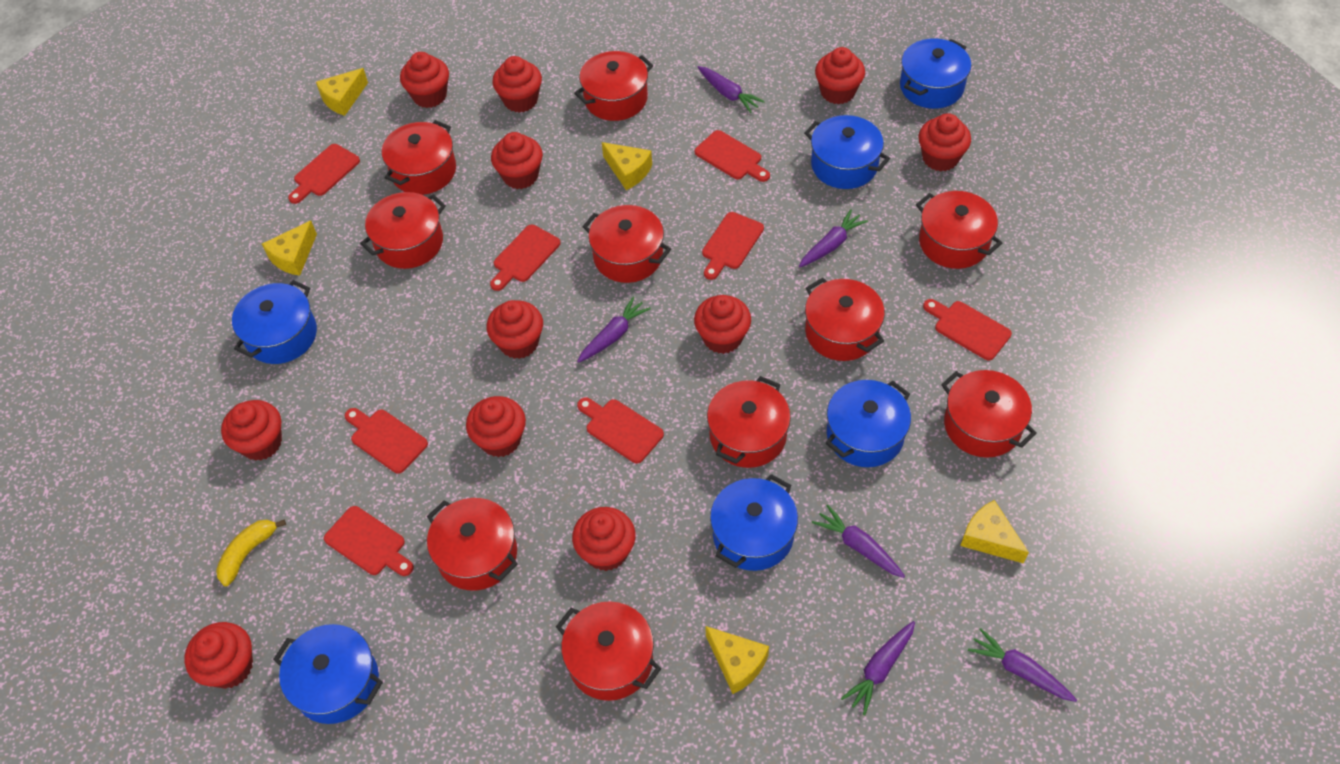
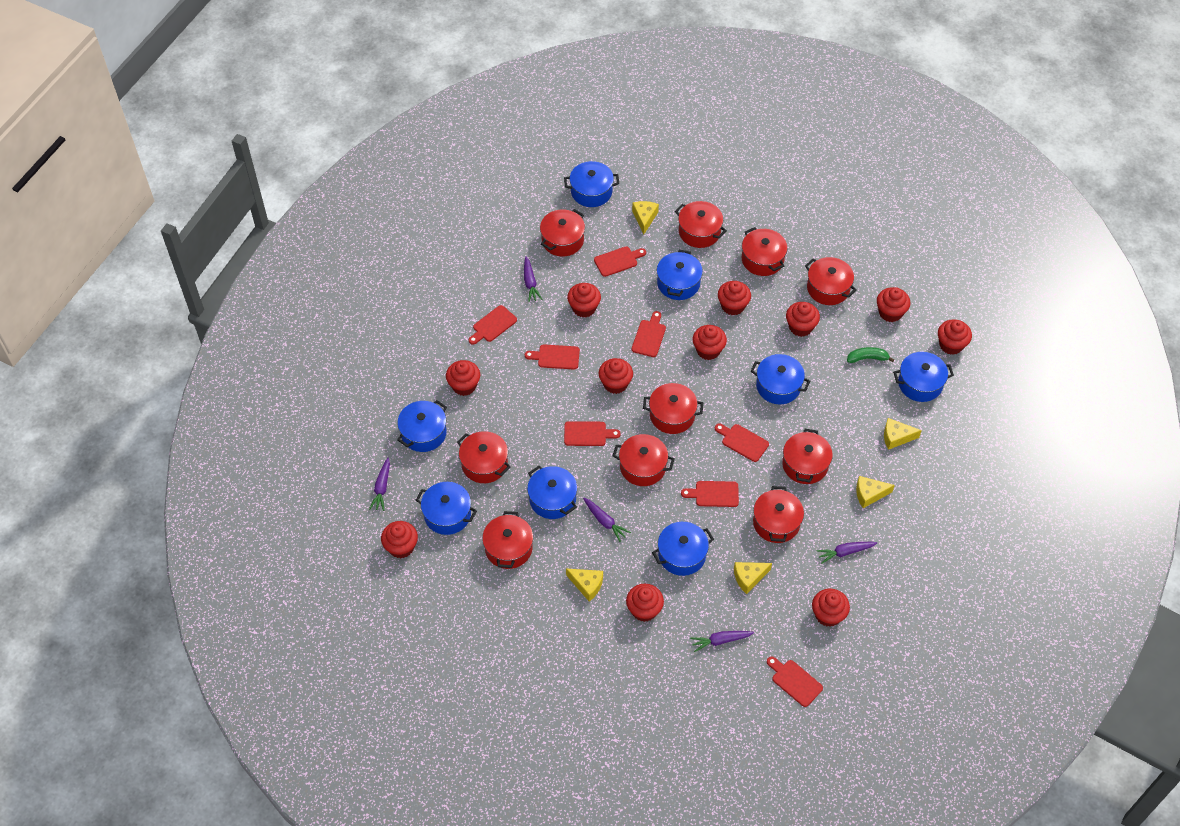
blue pot: [232,280,317,364] [273,624,383,724] [710,474,798,571] [804,115,890,189] [826,380,911,467] [900,38,971,109] = 6 -> [397,400,447,452] [416,482,477,535] [527,466,577,519] [564,161,619,207] [652,522,714,576] [657,250,703,300] [751,354,810,404] [893,352,954,402] = 8
green banana: none = 0 -> [847,347,894,363] = 1
purple carrot: [577,296,651,363] [698,66,765,113] [799,209,868,267] [812,505,905,578] [841,621,915,715] [968,628,1077,702] = 6 -> [369,458,390,511] [524,256,542,302] [583,498,631,542] [690,631,754,652] [816,542,877,564] = 5
yellow banana: [216,519,286,586] = 1 -> none = 0

